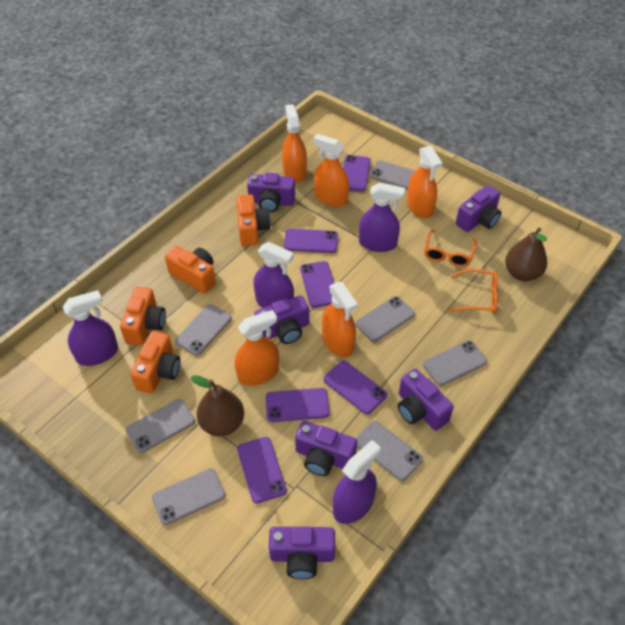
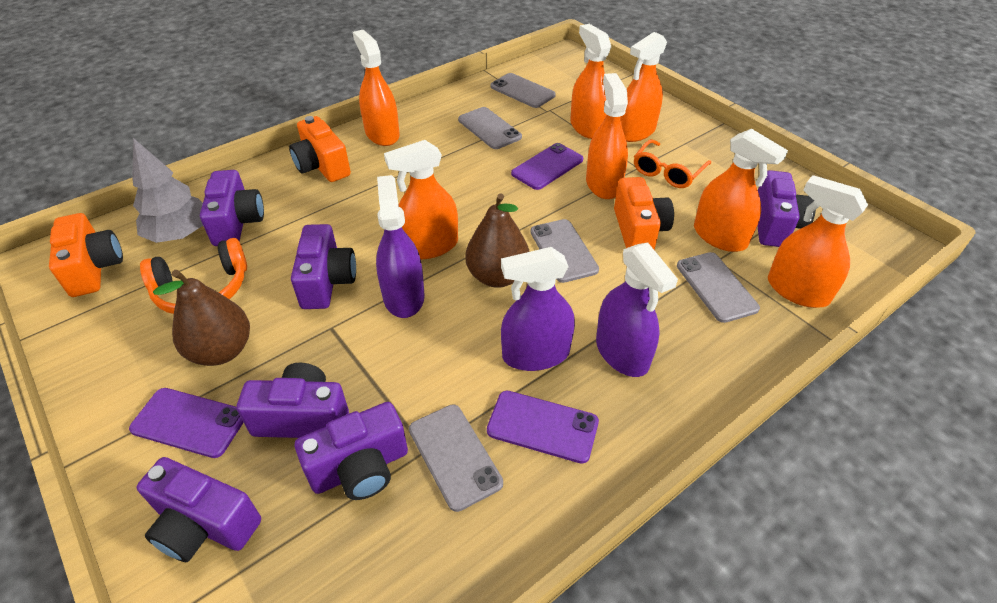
grey phone: [126,399,195,453] [152,468,225,525] [175,304,232,355] [355,296,415,342] [356,421,423,481] [370,160,415,189] [423,340,487,386] = 7 -> [409,405,503,512] [458,107,522,149] [490,73,556,108] [530,219,599,283] [677,252,760,323] = 5
grey tree: none = 0 -> [132,138,203,243] = 1
orange camera: [120,287,166,345] [130,331,181,393] [165,246,216,294] [236,194,270,246] = 4 -> [49,213,123,297] [289,116,351,182] [614,177,674,250] = 3
orange glasses: [424,229,477,267] [449,269,498,313] = 2 -> [634,139,711,188] = 1
orange headphones: none = 0 -> [140,238,247,314] = 1
orange spray bottle: [235,310,279,386] [282,104,307,183] [313,134,349,207] [322,282,358,357] [407,146,442,218] = 5 -> [353,30,400,146] [384,140,458,259] [570,24,611,139] [586,73,628,199] [621,32,667,142] [694,129,788,252] [768,175,868,308] = 7
purple phone: [237,437,287,503] [266,388,330,422] [284,229,338,253] [300,261,334,308] [324,361,387,415] [343,155,371,191] = 6 -> [129,388,244,458] [487,390,599,464] [511,143,583,190] = 3
purple spray bottle: [63,290,118,366] [254,242,294,308] [333,440,380,524] [359,182,405,252] = 4 -> [376,175,425,318] [501,247,575,371] [596,242,678,377] = 3

